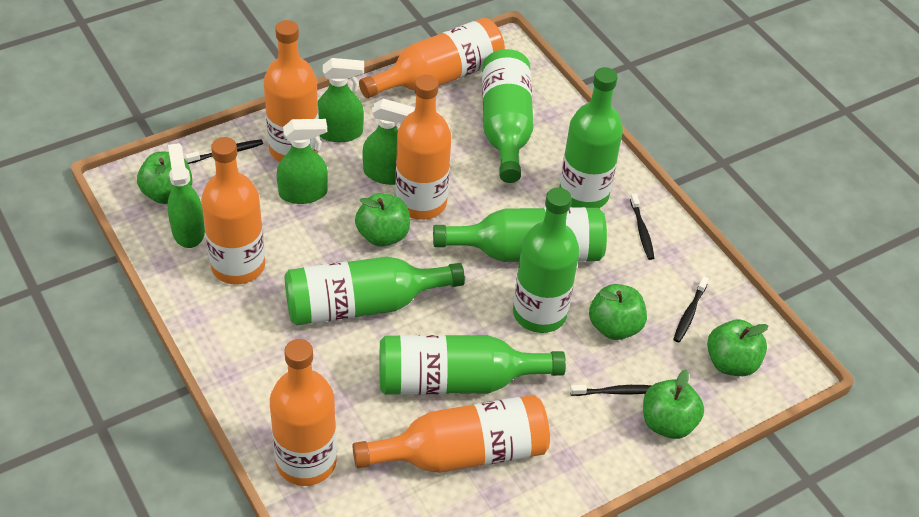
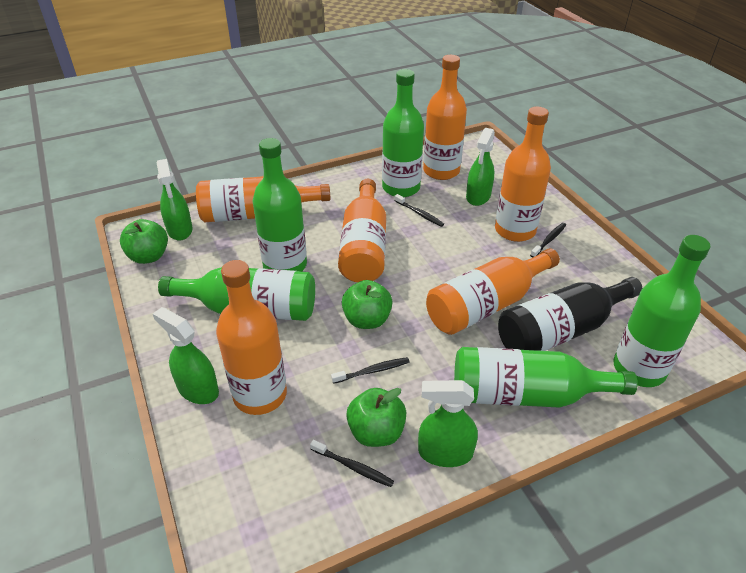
black bottle: none = 0 -> [498,277,642,351] = 1
green apple: [137,152,192,204] [355,193,410,247] [589,284,647,340] [643,370,704,439] [707,320,768,376] = 5 -> [120,219,168,264] [342,280,392,329] [346,388,406,447] = 3
green bottle: [285,257,465,325] [380,335,566,395] [433,207,607,262] [482,49,533,183] [513,188,580,333] [559,67,623,208] = 6 -> [158,267,315,321] [253,138,307,272] [382,69,424,197] [454,347,638,408] [613,235,711,387] = 5

